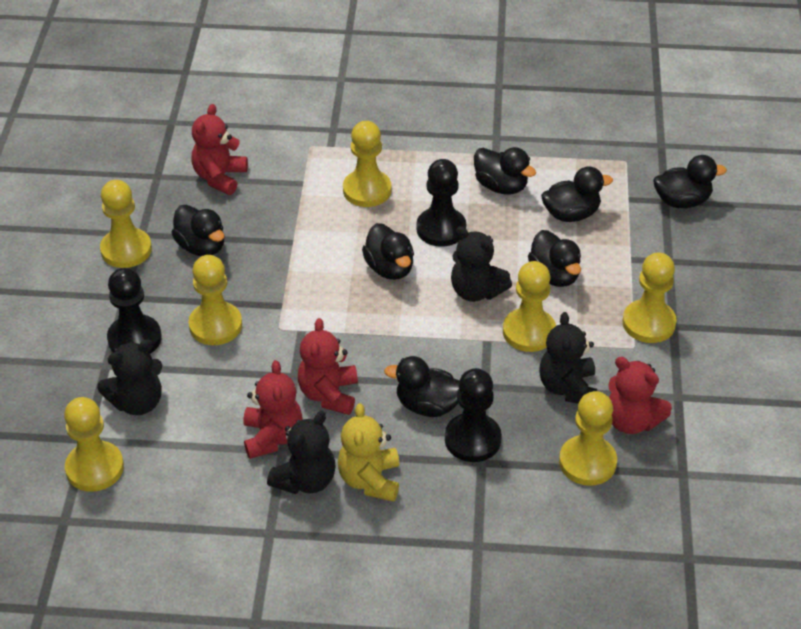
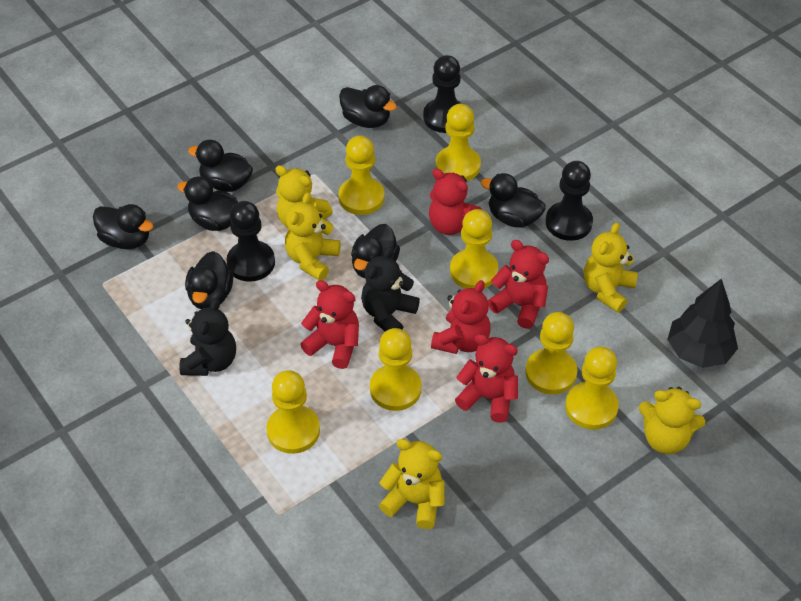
black teddy bear: [97,339,163,415] [267,411,336,494] [451,226,512,302] [539,312,597,404] = 4 -> [180,298,236,376] [361,247,420,331] = 2
black tree: none = 0 -> [667,278,738,368] = 1
red teddy bear: [192,104,248,195] [243,360,303,459] [298,318,358,415] [608,357,672,434] = 4 -> [300,280,359,369] [429,169,482,235] [431,280,491,354] [455,334,518,423] [488,240,549,329] = 5
yellow teddy bear: [338,403,400,502] = 1 -> [275,165,333,228] [285,192,341,280] [379,439,445,529] [584,222,638,313] [639,387,706,454] = 5

